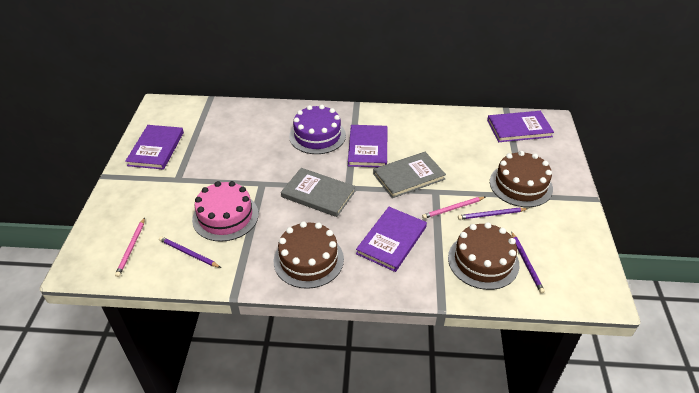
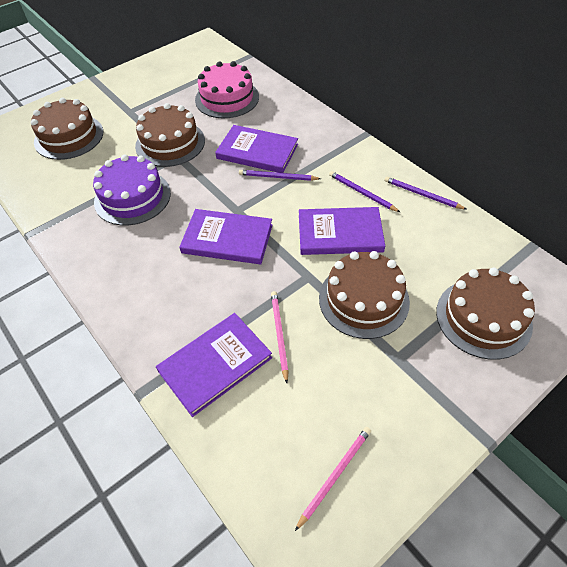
brown cake: [274,221,344,289] [448,222,519,290] [490,151,553,207] = 3 -> [31,98,103,160] [135,103,205,167] [319,251,410,339] [436,267,535,360] = 4
grey book: [281,168,356,217] [373,152,446,198] = 2 -> none = 0

